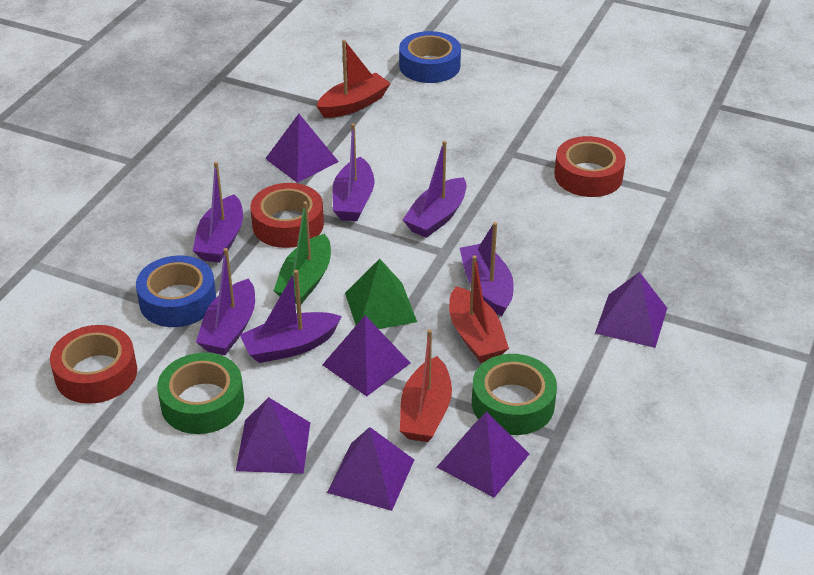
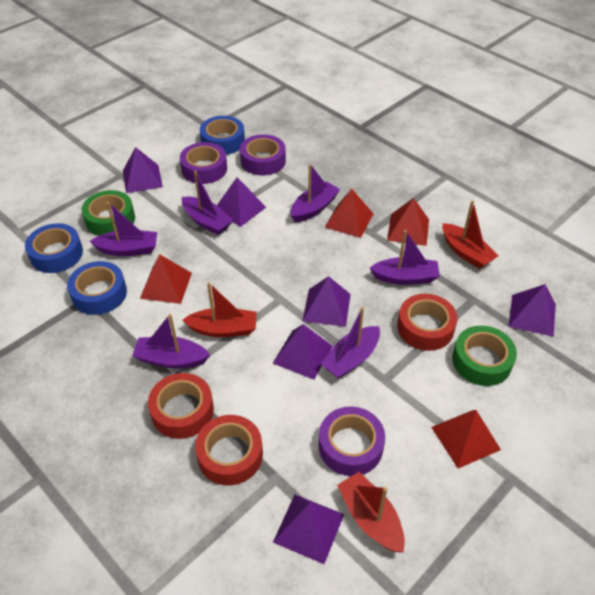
blue tape: [136,255,216,327] [399,31,461,83] = 2 -> [25,223,83,273] [67,261,127,315] [200,116,245,155] = 3
green boat: [273,201,331,304] = 1 -> none = 0
green pyramid: [345,259,417,329] = 1 -> none = 0
purple tape: none = 0 -> [180,142,227,184] [240,134,286,175] [319,406,385,476] = 3
red pyramid: none = 0 -> [140,254,192,304] [325,189,373,238] [387,198,429,246] [431,410,501,468] = 4

